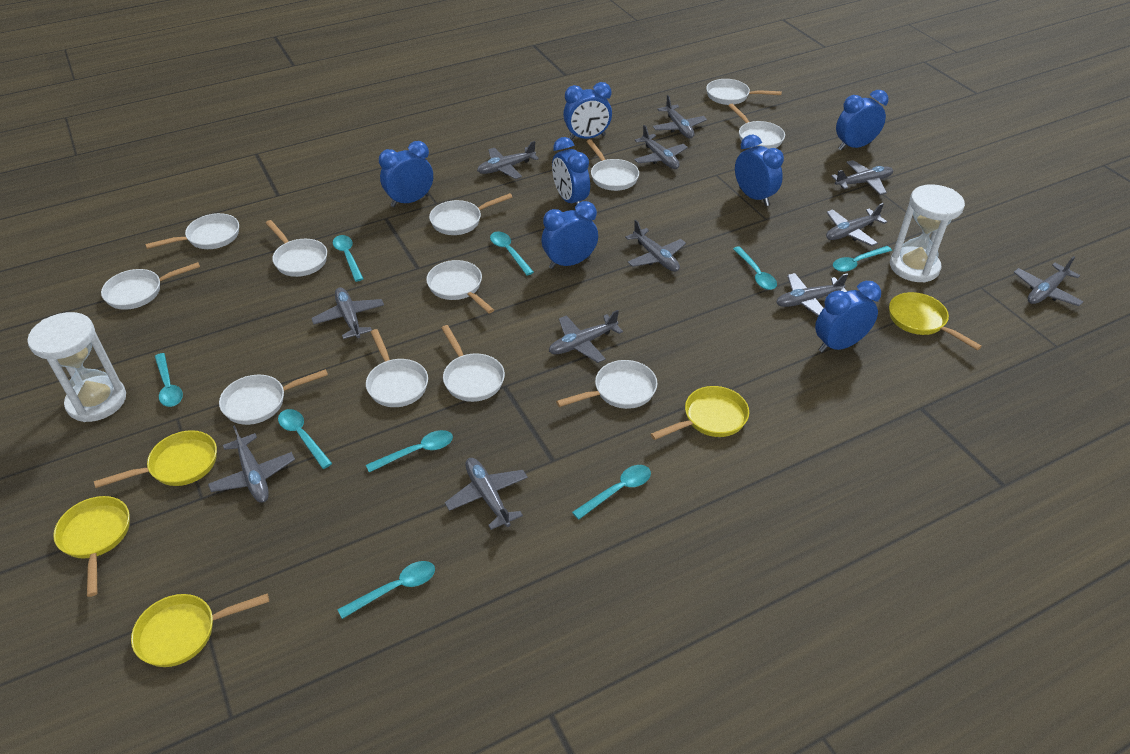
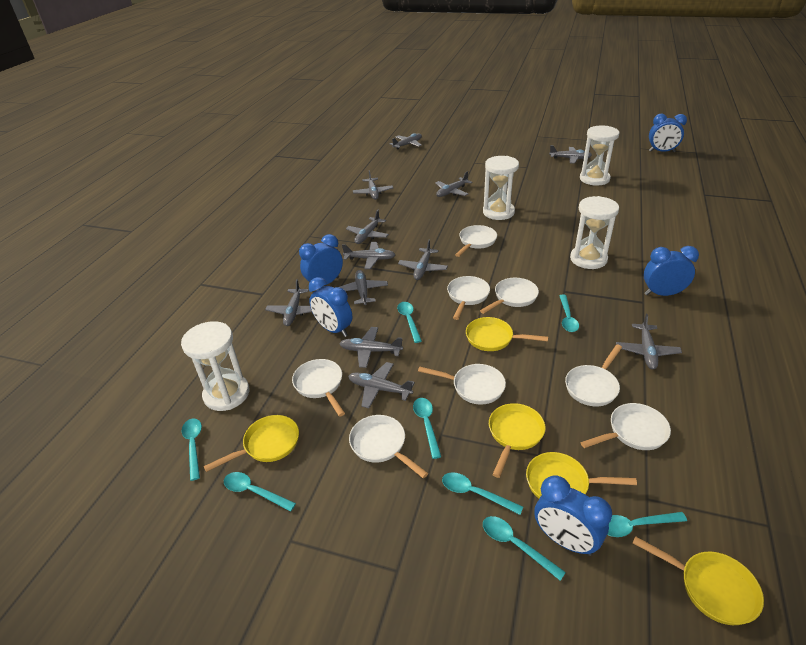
blue clock: [379,141,433,207] [542,201,598,269] [552,137,590,205] [563,82,612,140] [735,134,784,206] [815,281,881,353] [836,90,889,150] = 7 -> [299,234,343,285] [309,277,352,337] [534,475,612,556] [644,246,699,296] [649,114,687,152] = 5
turquoise spoon: [155,353,183,407] [278,409,332,469] [333,235,363,282] [337,561,435,619] [366,430,453,472] [490,232,534,275] [572,465,651,520] [733,246,777,290] [833,246,892,272] = 9 -> [182,418,202,481] [224,472,296,512] [397,302,422,343] [413,398,441,459] [442,472,523,515] [483,516,566,581] [559,295,579,332] [607,512,687,537] = 8
white hourglass: [27,312,126,422] [890,184,965,283] = 2 -> [181,321,250,411] [483,156,519,220] [570,196,619,269] [580,126,619,186] = 4
white pan: [101,262,200,310] [145,213,239,249] [219,369,328,425] [266,220,327,277] [366,329,428,407] [426,260,494,313] [429,193,513,235] [441,325,505,402] [556,360,657,409] [586,139,639,191] [706,79,782,105] [728,104,785,149] = 12 -> [292,359,345,417] [349,415,428,478] [418,364,506,404] [447,276,490,320] [455,225,497,257] [480,278,539,314] [565,344,622,406] [580,403,671,450] = 8

